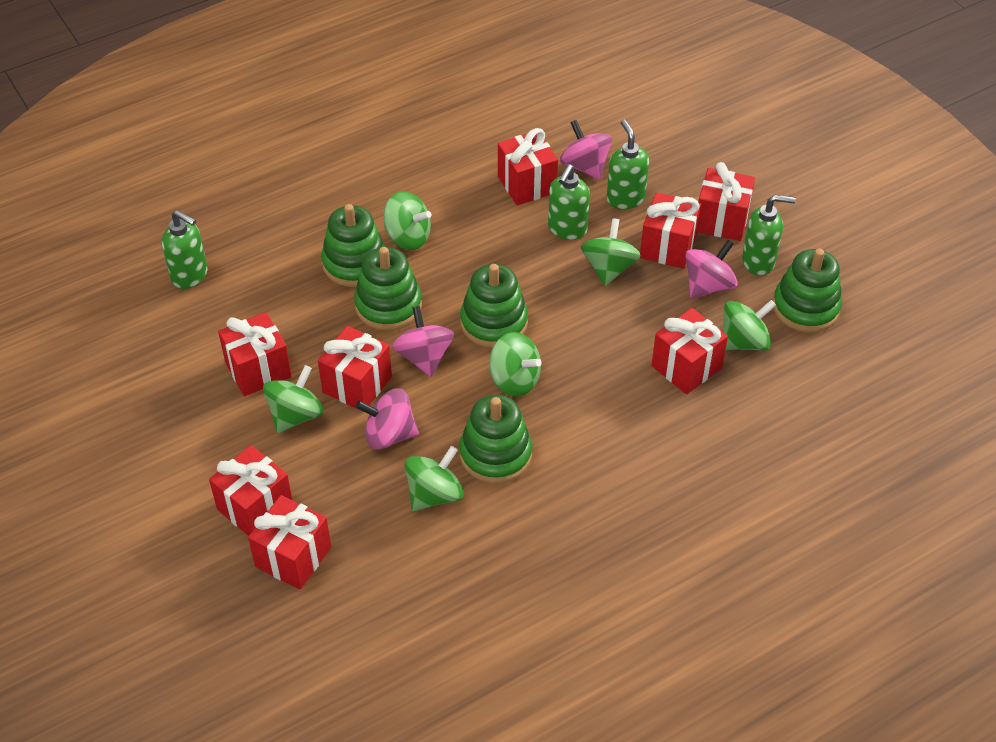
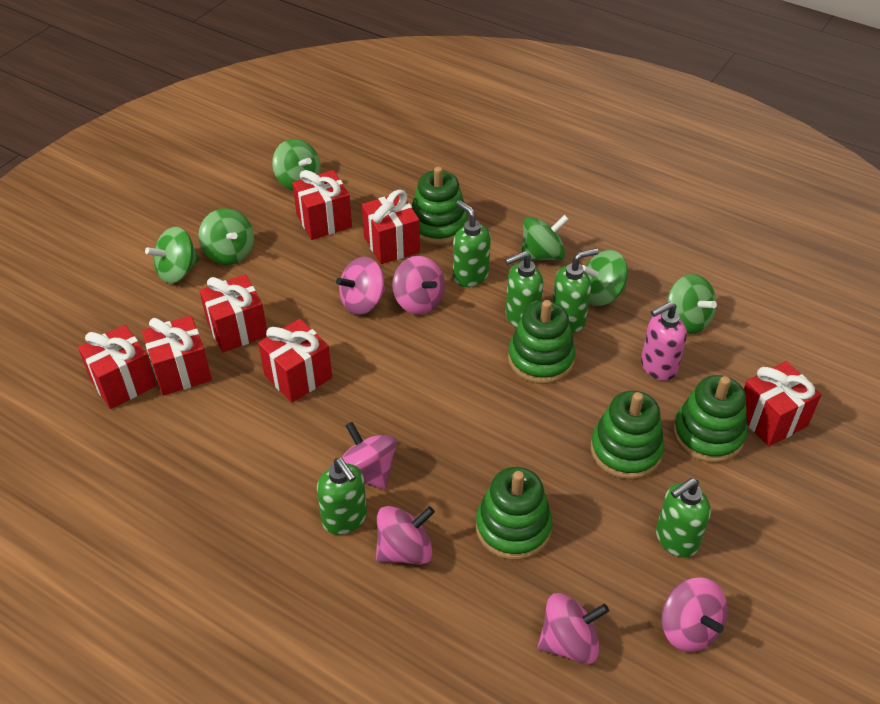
green soap dispenser: [162,210,208,289] [548,164,590,240] [607,120,649,209] [742,195,796,275] = 4 -> [317,458,367,535] [453,200,491,287] [505,251,543,328] [552,248,599,333] [656,478,711,558] = 5
pink soap dispenser: none = 0 -> [641,301,687,381] = 1
pink spinning top: [356,388,419,450] [392,306,454,377] [560,120,612,180] [685,240,738,299] = 4 -> [336,257,385,315] [342,422,397,490] [376,506,435,565] [392,256,445,315] [538,593,609,664] [662,577,728,652] = 6
red gift: [209,445,292,536] [218,312,292,396] [248,495,331,590] [318,326,392,412] [498,128,558,205] [640,192,701,269] [652,308,728,394] [697,162,755,241] = 8 -> [78,325,157,409] [142,316,212,396] [199,274,267,352] [258,319,332,403] [292,170,352,240] [362,190,420,264] [744,361,822,446] = 7

